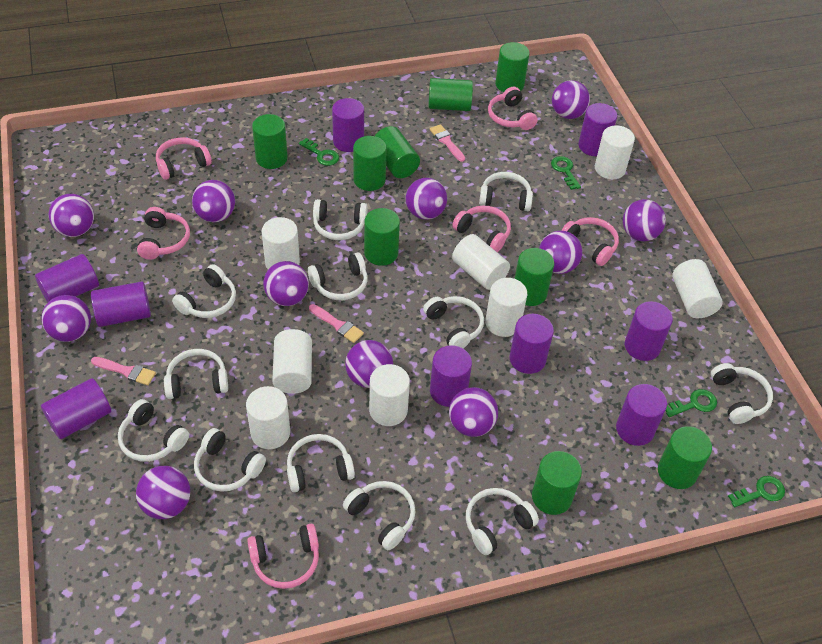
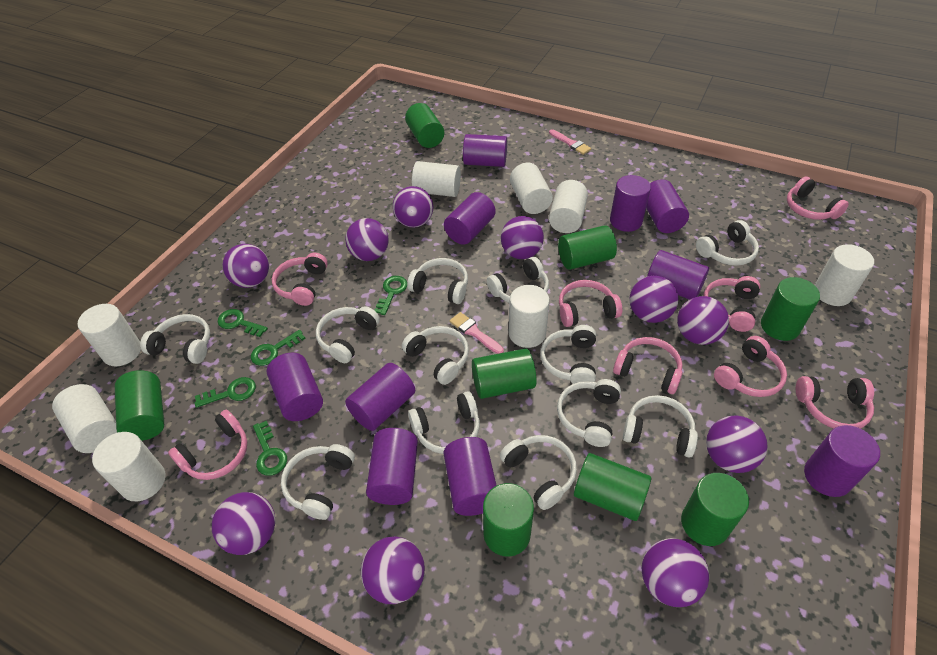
green cylinder: [252,114,288,169] [353,136,387,191] [364,208,400,266] [375,126,420,178] [428,78,473,111] [495,42,530,92] [515,248,554,306] [532,451,582,515] [658,426,712,489] = 9 -> [115,370,164,441] [405,103,444,148] [472,349,537,399] [483,483,534,557] [558,225,617,270] [574,453,651,521] [681,473,749,546] [761,277,820,341] = 8
green key: [299,138,339,166] [551,156,581,190] [665,389,717,417] [728,476,785,507] = 4 -> [195,377,256,408] [218,309,268,337] [251,330,305,366] [253,421,287,476] [374,276,407,315] = 5
pink brush: [91,357,156,385] [309,304,364,343] [430,124,465,162] = 3 -> [450,312,504,354] [549,129,591,155] = 2
pink headphones: [137,207,190,260] [156,137,212,180] [247,524,319,589] [452,206,511,252] [488,87,537,130] [561,217,619,266] = 6 -> [168,410,247,480] [272,253,328,306] [559,280,622,327] [613,337,683,394] [703,276,760,332] [714,336,787,397] [787,177,849,220] [796,376,874,429] = 8
purple ball: [41,295,91,342] [49,194,94,237] [136,466,190,519] [192,180,235,222] [263,261,309,306] [345,340,393,388] [406,178,447,220] [449,387,498,437] [539,231,582,274] [552,80,590,119] [623,199,666,241] = 11 -> [212,492,275,555] [222,244,269,288] [345,218,389,261] [361,536,425,604] [393,186,433,228] [501,216,544,259] [629,276,678,323] [642,538,709,607] [677,296,729,345] [706,415,768,473] = 10
purple cylinder: [35,254,99,302] [41,378,111,439] [91,281,151,327] [332,98,364,152] [430,345,472,407] [510,314,554,374] [579,103,617,156] [616,384,667,446] [625,301,673,361] = 9 -> [267,352,323,421] [345,363,415,431] [366,428,418,505] [443,437,497,516] [444,192,496,245] [463,134,507,167] [610,175,651,232] [646,179,689,233] [647,250,709,300] [804,425,880,497] = 10

